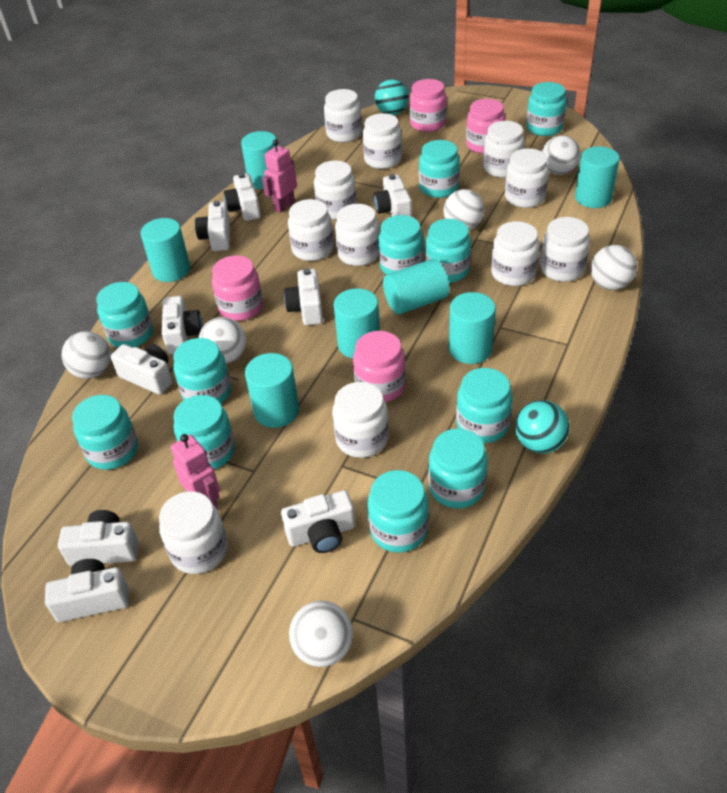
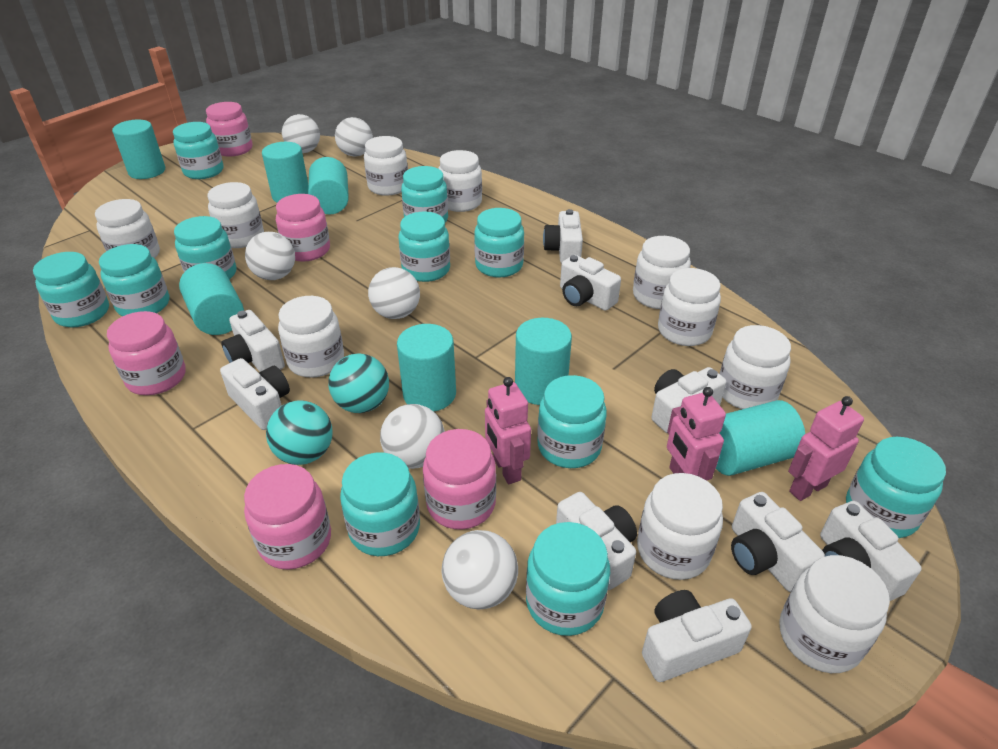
pink jar: [212,255,263,321] [353,331,406,402] [410,79,447,132] [466,99,506,154] = 4 -> [107,311,186,395] [206,102,252,156] [244,464,331,570] [276,194,330,262] [423,429,496,530] = 5
pink robot: [171,434,220,510] [262,139,297,213] = 2 -> [485,377,531,484] [667,387,726,481] [788,396,864,501] = 3
white jar: [159,491,228,574] [288,199,334,261] [314,161,357,220] [324,89,362,142] [332,382,389,458] [335,204,380,266] [363,113,402,169] [483,121,525,178] [491,221,540,286] [505,148,549,208] [540,217,590,282] = 11 -> [95,199,160,259] [208,182,264,248] [278,296,344,378] [364,136,408,196] [438,150,482,212] [633,236,691,309] [637,473,723,580] [658,268,721,346] [720,325,791,409] [779,555,890,673] = 10

